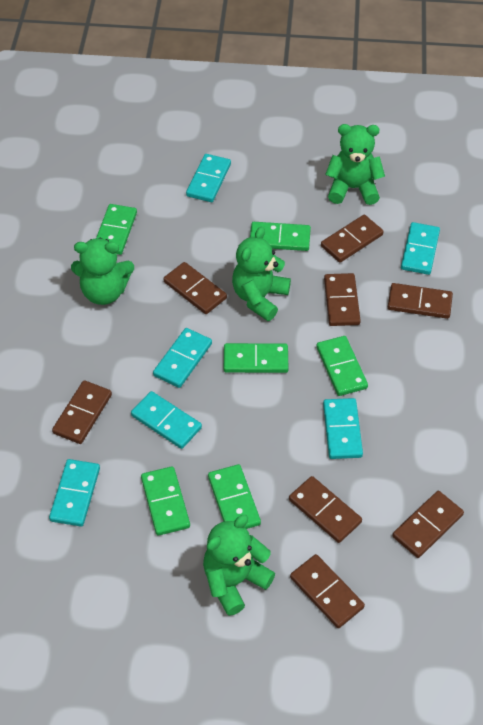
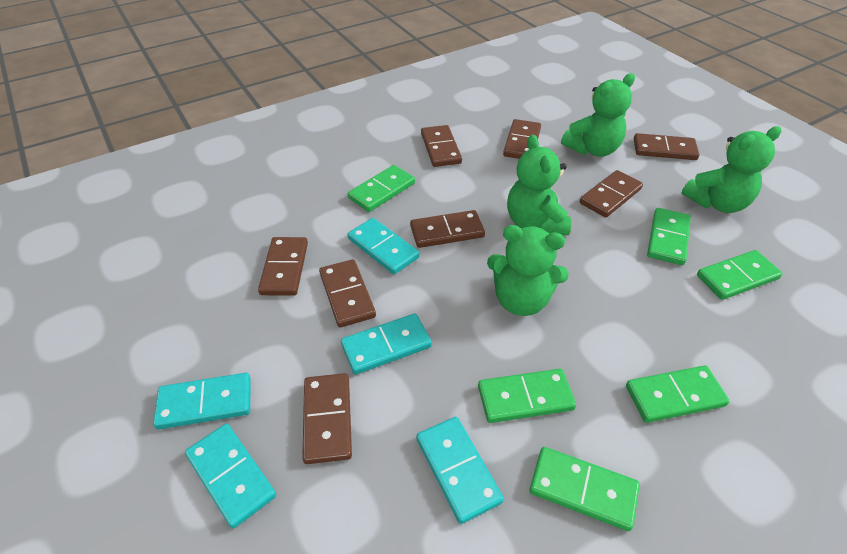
turquoise domino: [49,459,100,527] [131,391,202,449] [153,328,212,388] [186,154,231,202] [323,398,363,459] [401,222,440,275] = 6 -> [153,373,251,430] [185,424,276,528] [341,313,432,375] [347,218,420,274] [416,417,504,524] = 5

